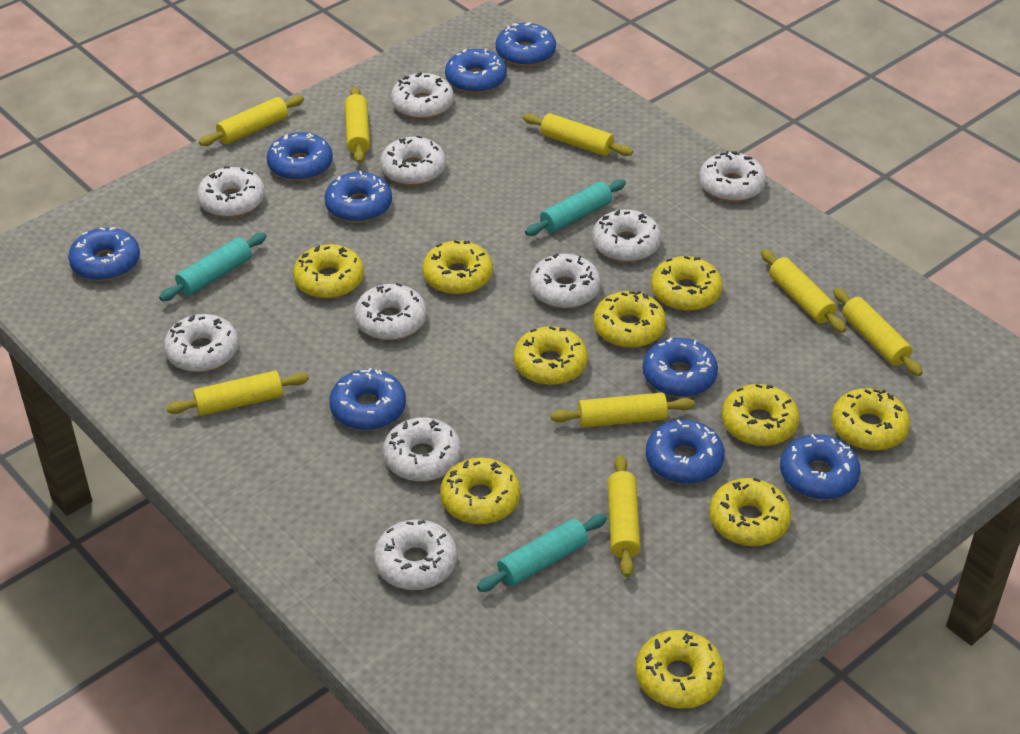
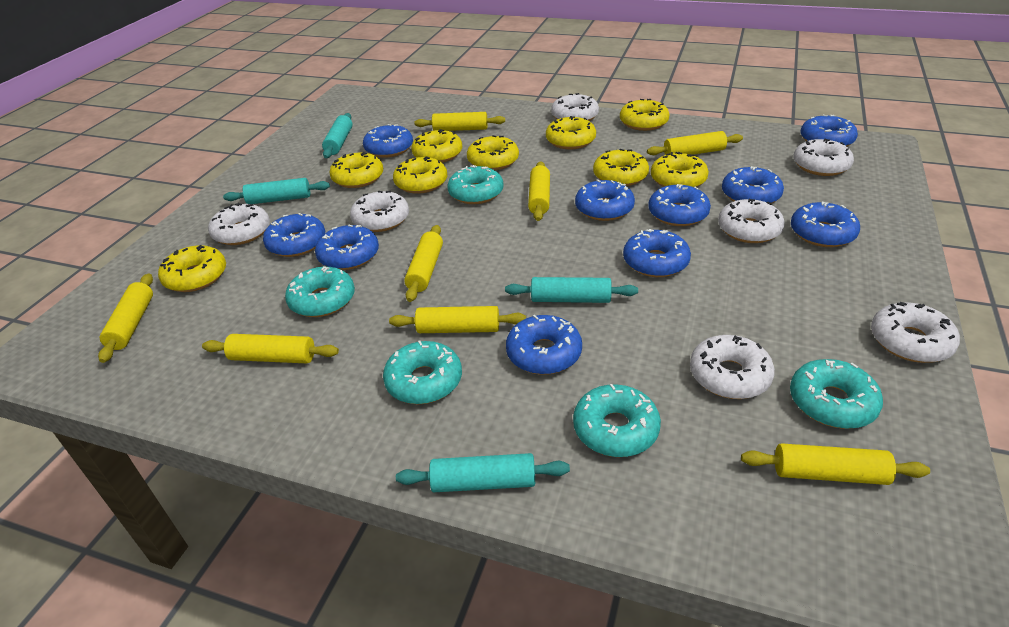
blue donut: [68,227,140,281] [267,132,333,181] [325,171,392,223] [329,368,406,430] [445,49,507,93] [496,22,556,66] [643,338,718,397] [646,419,725,484] [780,434,861,500] = 9 -> [263,213,325,257] [315,224,379,270] [363,124,413,158] [506,315,582,375] [575,179,635,221] [623,229,691,277] [648,184,711,226] [722,166,784,204] [791,202,860,247] [801,115,858,146] = 10
turquoise donut: none = 0 -> [285,266,355,317] [383,341,462,404] [447,165,503,204] [573,384,661,457] [790,359,883,429] = 5
turquoise rolling pin: [159,233,266,301] [477,514,607,592] [525,179,626,236] = 3 -> [223,178,330,204] [322,113,353,158] [396,453,570,492] [505,277,638,303] = 4
white donut: [164,314,239,372] [197,167,265,217] [354,283,427,340] [374,519,457,590] [380,135,446,186] [383,418,461,482] [391,72,454,119] [530,253,601,308] [592,209,661,262] [699,151,766,202] = 10 -> [208,203,270,245] [350,191,409,232] [551,93,599,121] [690,335,775,399] [718,199,785,243] [793,138,854,176] [871,302,960,363] = 7
yellow donut: [293,244,364,299] [422,240,493,295] [440,458,521,524] [513,326,588,385] [593,291,666,348] [636,630,724,709] [651,256,723,311] [709,478,791,546] [722,384,799,446] [832,388,910,451] = 10 -> [158,245,226,292] [329,152,383,188] [393,156,447,194] [411,129,462,163] [467,135,519,170] [546,116,596,149] [593,149,649,186] [620,99,670,131] [651,152,709,187] = 9

